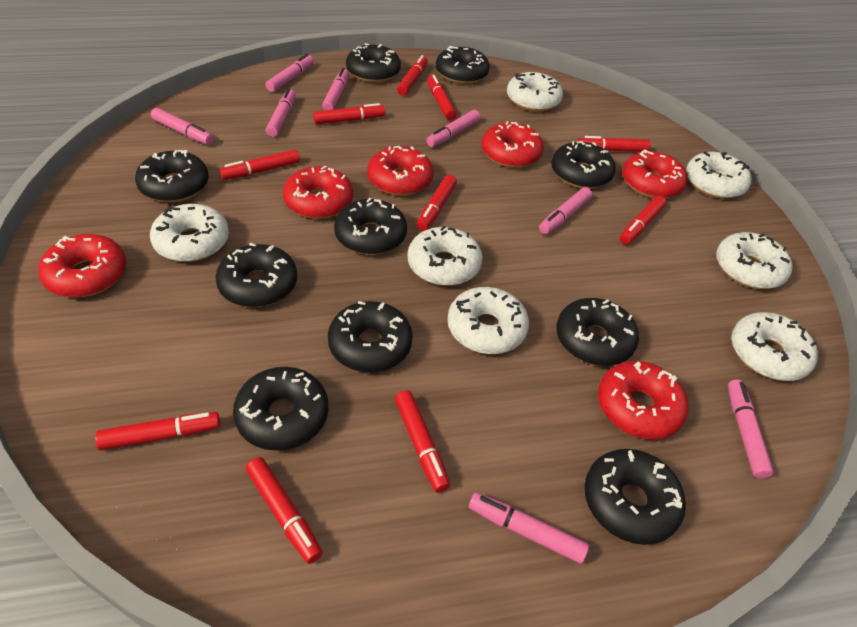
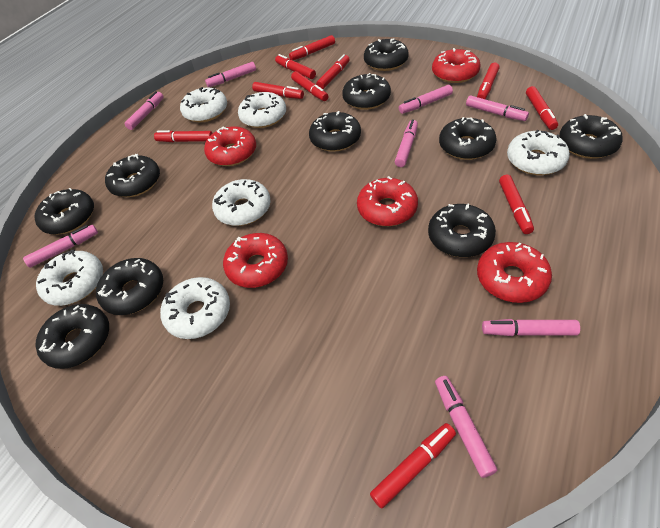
red donut: [38,234,127,298] [283,166,353,219] [367,146,434,196] [482,121,544,168] [598,361,688,440] [622,149,688,198] = 6 -> [204,126,256,166] [223,233,288,288] [357,176,418,226] [432,48,480,83] [477,242,552,303] = 5
white donut: [150,204,229,262] [408,226,483,286] [447,287,529,354] [507,72,563,112] [686,152,752,199] [716,232,793,289] [731,312,818,381] = 7 -> [36,250,103,306] [160,277,230,339] [180,87,227,122] [212,179,271,226] [238,92,286,128] [507,130,570,175] = 6

